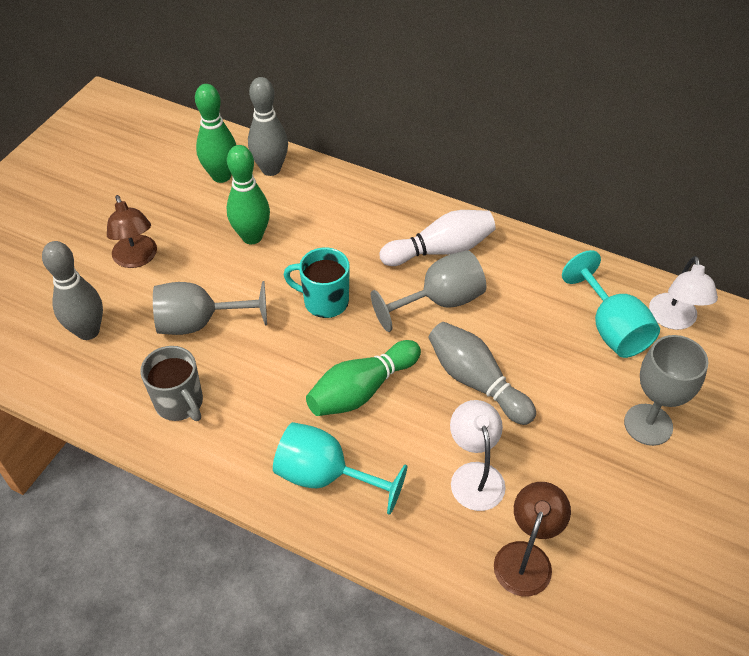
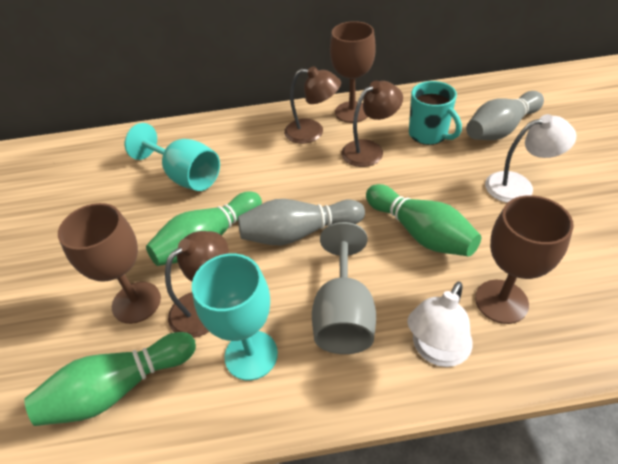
brown goblet: none = 0 -> [58,203,161,324] [330,21,376,123] [475,195,574,324] = 3
brown lamp: [107,195,157,268] [494,482,571,596] = 2 -> [165,231,229,338] [284,66,341,144] [341,81,403,167] = 3
grey bowling pin: [42,241,103,340] [248,77,288,176] [428,322,536,425] = 3 -> [238,199,365,245] [466,91,544,140] = 2
grey goblet: [153,281,267,335] [371,250,486,332] [624,335,708,446] = 3 -> [312,222,376,354] = 1
grey mug: [140,346,203,421] = 1 -> none = 0
white bowling pin: [379,210,496,266] = 1 -> none = 0

